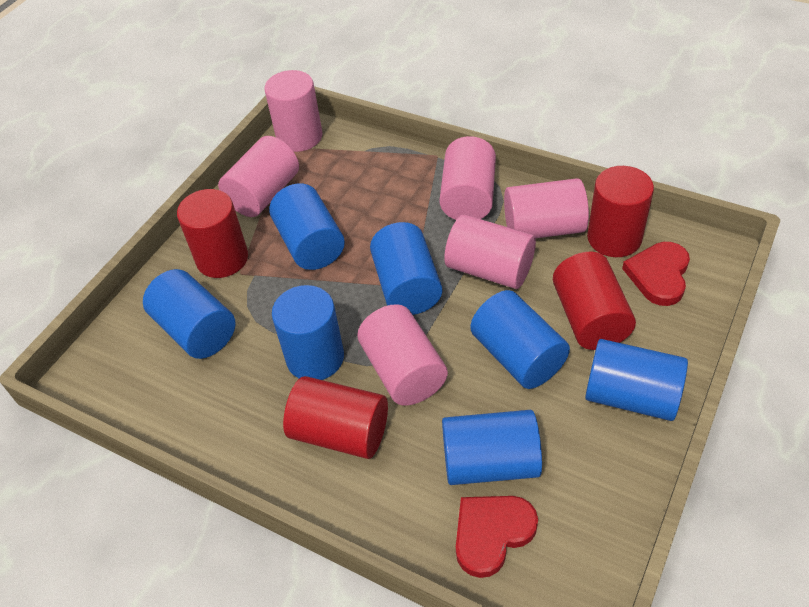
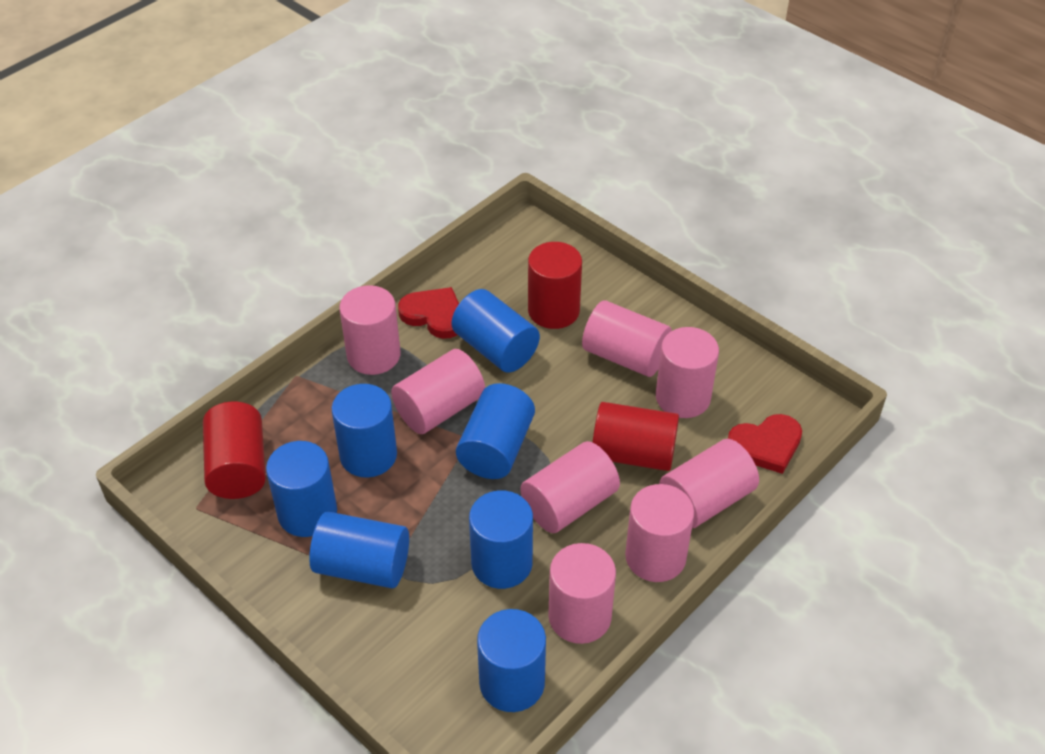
pink cylinder: [218,136,299,217] [264,70,322,152] [357,304,448,405] [439,136,496,220] [444,215,536,289] [504,178,589,238] = 6 -> [339,285,400,375] [391,349,485,434] [521,441,620,533] [548,543,616,644] [582,300,672,377] [625,484,694,582] [656,327,719,418] [659,439,759,528] = 8
red cylinder: [177,189,248,278] [283,376,388,459] [553,252,636,350] [587,166,654,257] = 4 -> [203,402,266,499] [528,242,582,329] [593,402,679,471] = 3

